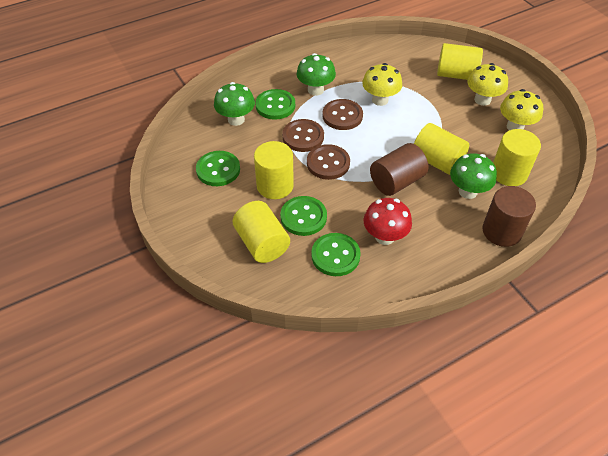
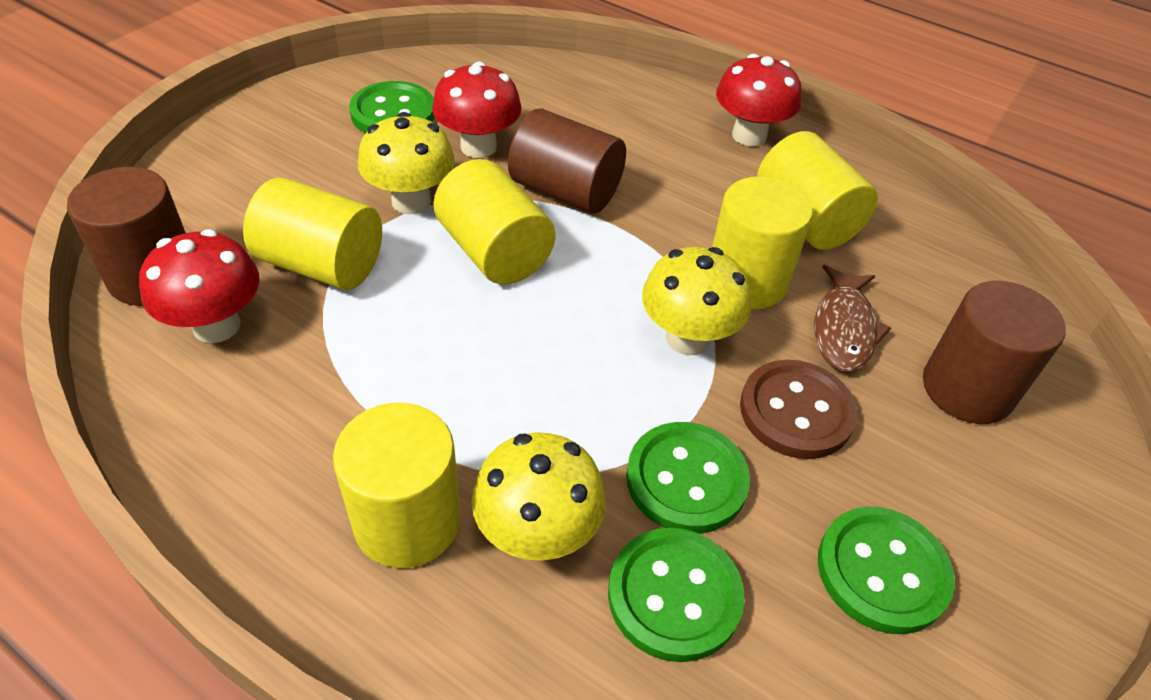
brown button: [282,119,324,152] [307,144,350,180] [323,99,363,130] = 3 -> [740,360,857,459] = 1
brown cylinder: [370,143,429,196] [482,186,536,247] = 2 -> [67,167,186,306] [508,108,626,214] [923,281,1066,424] = 3
brown fish: none = 0 -> [814,265,891,372] = 1
green mushroom: [214,82,255,126] [297,53,336,96] [450,153,497,199] = 3 -> none = 0
red mushroom: [363,198,412,245] = 1 -> [139,229,259,343] [432,61,521,158] [716,54,802,146] = 3

